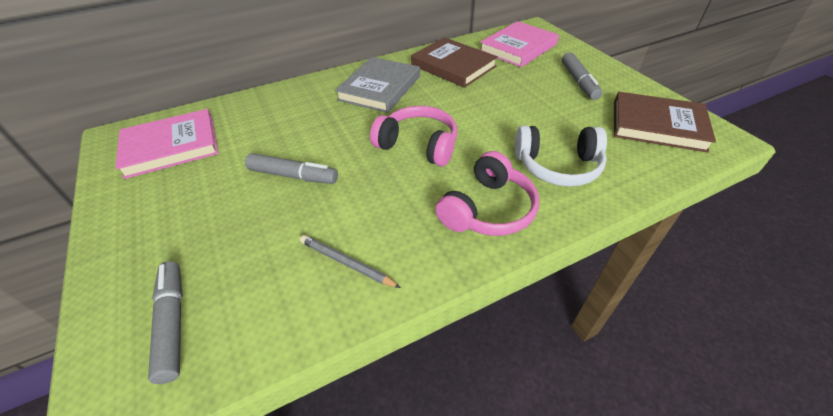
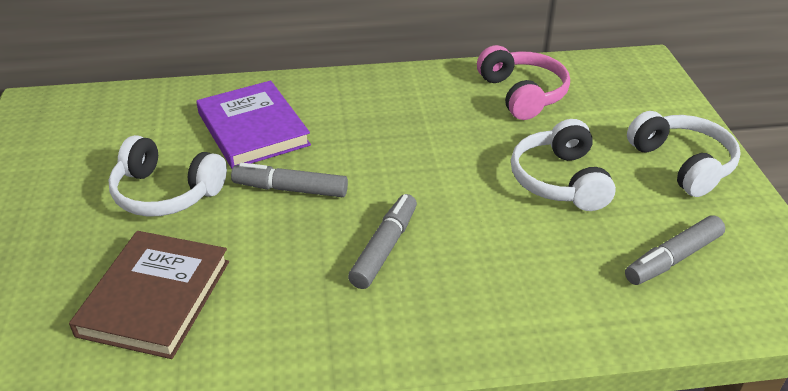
brown book: [411,37,498,88] [614,92,716,153] = 2 -> [69,231,229,359] = 1
grey book: [335,57,420,113] = 1 -> none = 0
grey pencil: [300,235,401,288] = 1 -> none = 0
pink book: [115,109,219,179] [480,21,559,67] = 2 -> none = 0
pink headphones: [370,106,457,166] [435,151,539,236] = 2 -> [477,45,570,120] = 1
purple book: none = 0 -> [196,81,311,169] = 1
white headphones: [515,126,607,187] = 1 -> [108,135,227,217] [511,119,616,211] [627,111,741,197] = 3

